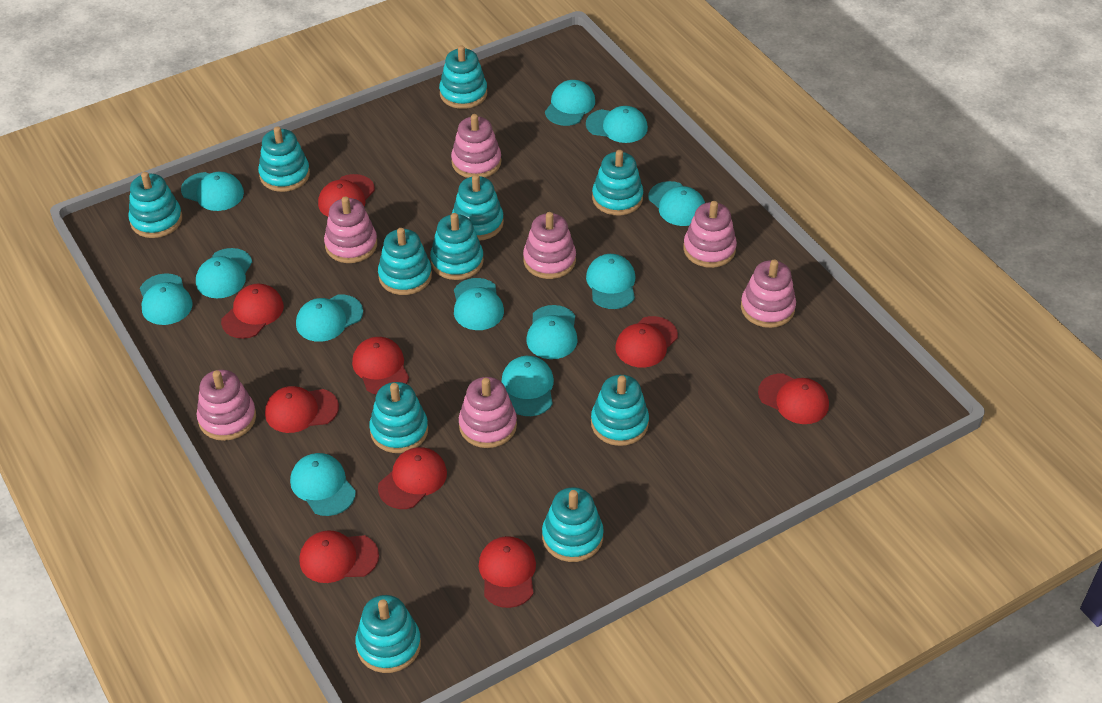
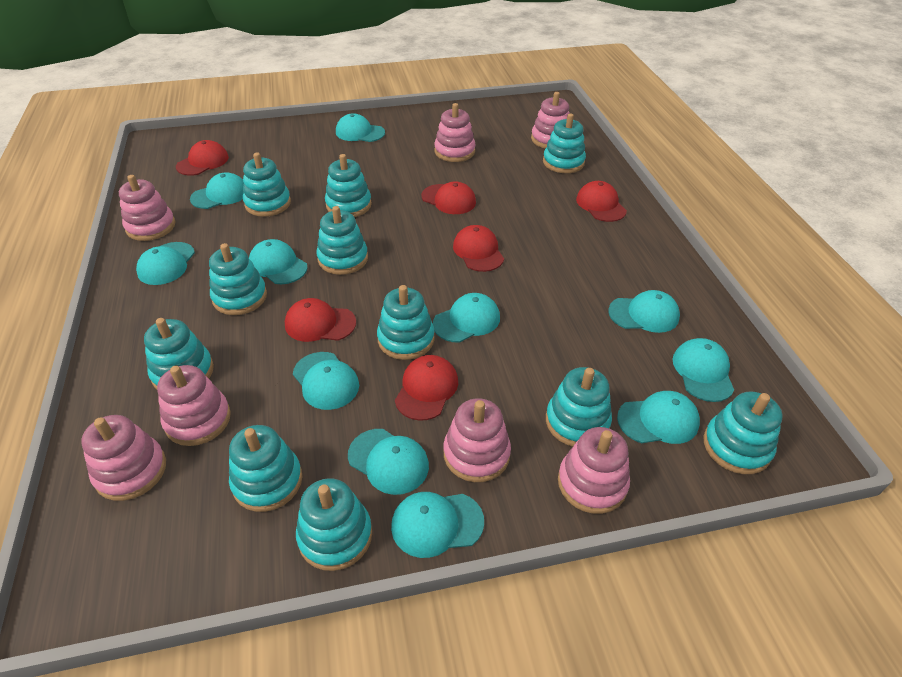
red cap: [221,283,284,339] [265,386,339,433] [299,530,379,583] [318,174,375,217] [352,337,409,395] [378,447,447,509] [478,536,536,608] [616,316,678,368] [758,373,829,424] = 9 -> [176,140,229,176] [285,298,356,342] [395,355,458,421] [421,181,476,214] [453,225,504,272] [576,181,627,222] = 6
turquoise cap: [140,273,193,325] [181,172,244,211] [196,248,252,298] [290,453,356,516] [296,295,363,342] [454,278,504,330] [502,356,554,416] [526,305,578,359] [545,80,595,126] [586,106,648,143] [586,254,635,309] [648,181,705,226] = 12 -> [136,242,195,285] [190,172,244,209] [249,239,308,284] [293,352,359,410] [336,113,385,142] [348,429,429,495] [391,492,484,558] [433,293,500,343] [608,290,680,333] [617,391,700,444] [673,338,734,402] = 11

